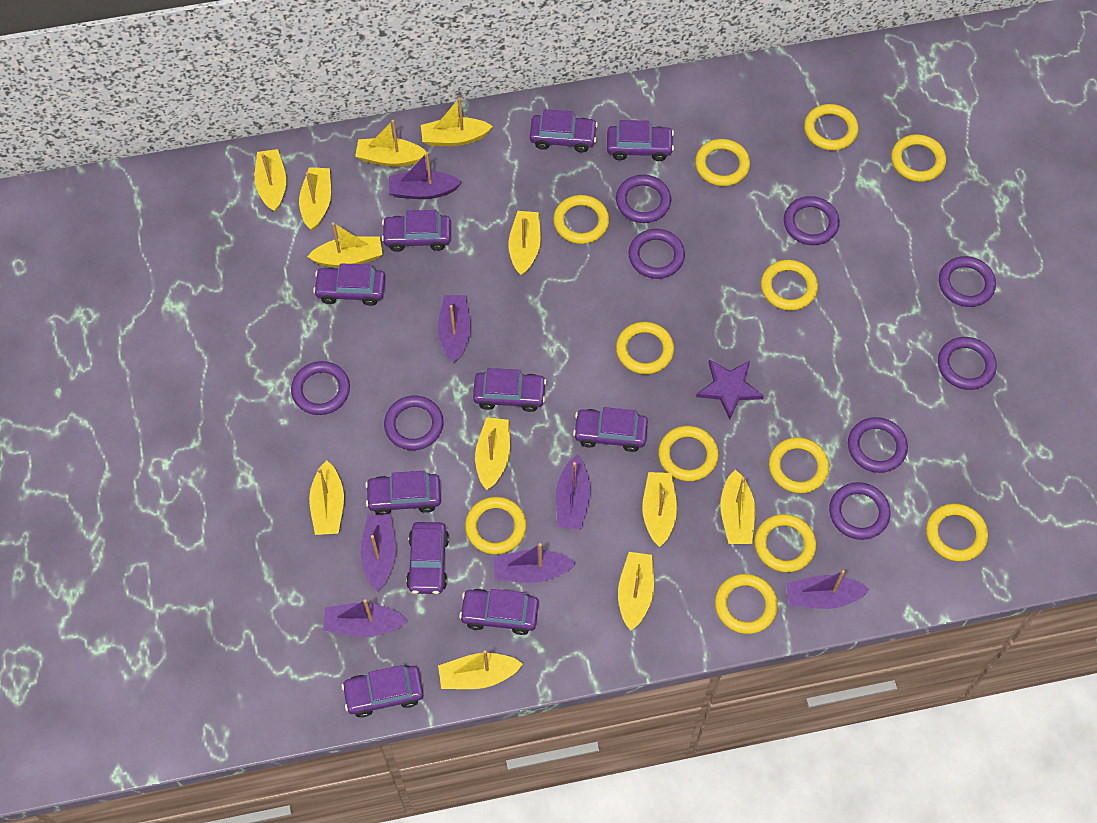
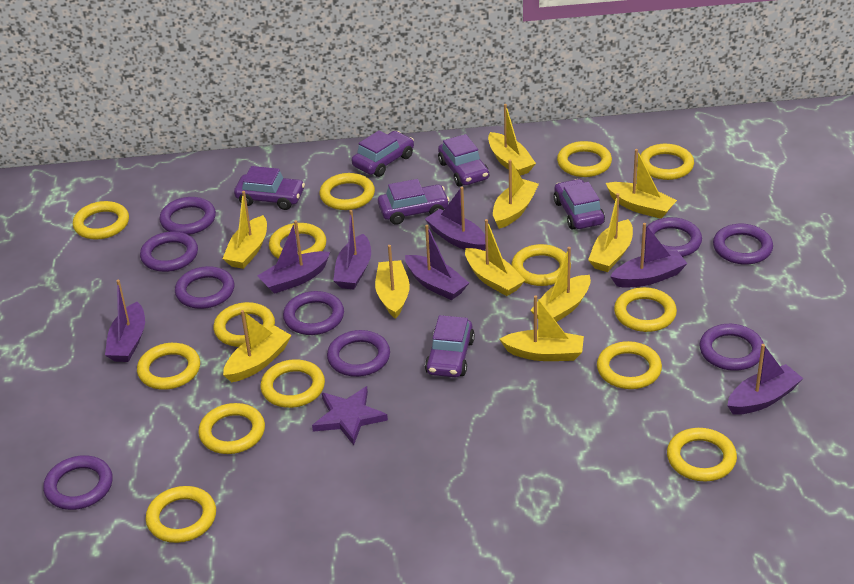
purple car: [313,263,385,306] [342,665,424,718] [365,471,441,515] [381,210,451,252] [406,522,449,594] [459,589,539,635] [473,368,547,412] [530,109,598,152] [573,407,648,452] [607,120,674,161] = 10 -> [234,166,305,210] [352,130,414,177] [378,179,450,225] [425,315,475,377] [438,134,489,186] [554,179,605,229] = 6
yellow boat: [255,149,286,213] [299,167,331,231] [307,222,383,267] [309,460,344,535] [355,120,426,167] [421,98,493,146] [438,650,523,689] [475,417,510,490] [509,211,541,276] [618,552,654,631] [642,472,677,547] [720,469,755,544] = 12 -> [222,191,267,269] [223,310,292,382] [375,245,410,319] [465,219,525,296] [488,104,536,176] [493,160,539,229] [500,295,584,361] [530,247,591,322] [588,193,633,272] [606,149,677,219] = 10
yellow ring: [465,497,526,555] [553,195,609,244] [616,322,674,374] [658,426,718,481] [695,139,750,186] [715,574,778,634] [754,514,816,572] [761,260,818,311] [769,437,829,493] [804,104,859,151] [891,134,946,182] [926,503,988,562] = 12 -> [73,201,129,239] [137,343,200,390] [146,486,216,543] [198,403,265,454] [213,302,275,347] [260,359,325,408] [269,223,326,259] [320,173,375,210] [511,244,571,286] [557,141,612,177] [597,341,662,389] [614,287,677,332] [640,144,694,180] [667,428,737,482] = 14

